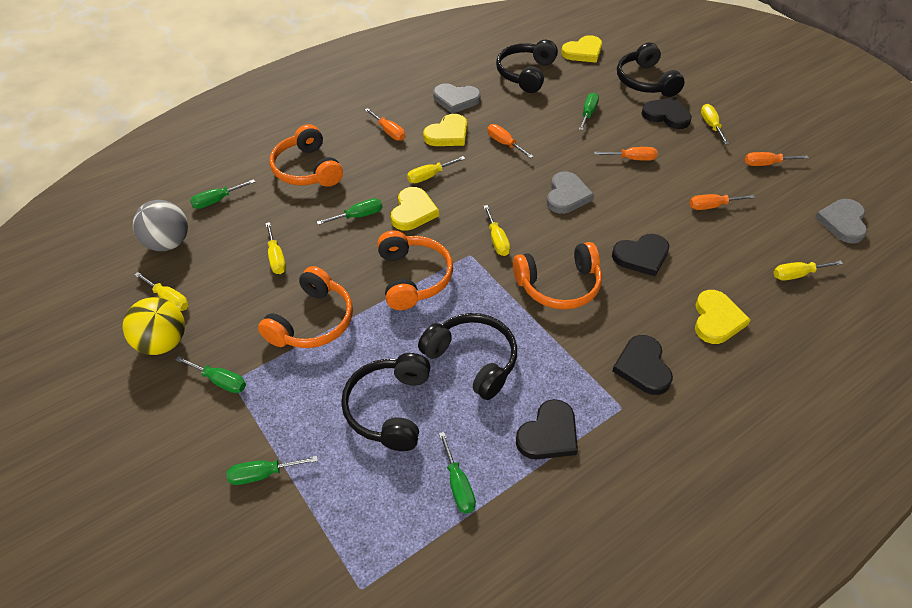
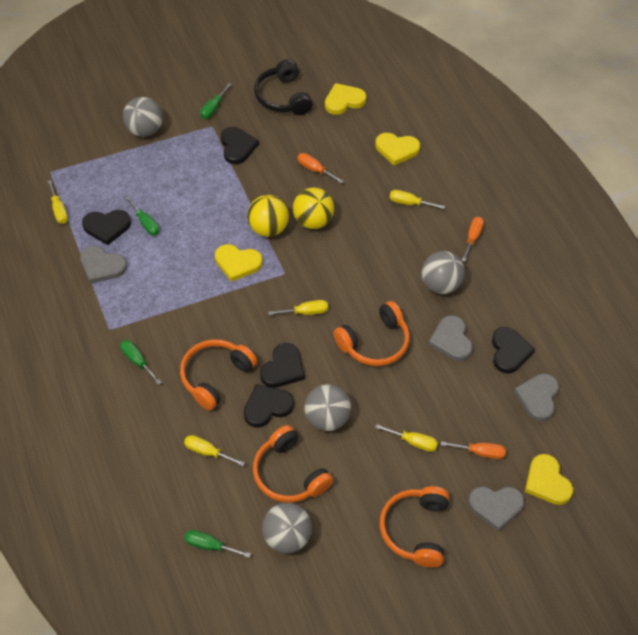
black headphones: [341,353,431,451] [418,313,517,400] [496,40,558,93] [617,42,685,97] = 4 -> [254,59,313,115] = 1
black heart: [516,399,578,459] [612,234,669,276] [613,335,673,395] [641,98,692,129] = 4 -> [82,210,131,245] [221,127,259,164] [244,384,294,428] [260,343,305,388] [492,327,535,374] = 5
green screwdriver: [176,356,246,393] [190,179,255,209] [227,456,318,485] [317,198,383,225] [439,432,476,514] [579,93,599,130] = 6 -> [120,340,162,385] [125,196,160,236] [184,530,251,558] [200,83,232,119] = 4
grey ball: [133,200,188,251] = 1 -> [123,97,162,137] [262,503,312,553] [304,384,351,431] [422,251,465,294] = 4
grey heart: [433,83,481,114] [547,171,594,214] [815,199,867,244] = 3 -> [80,246,127,284] [428,315,473,361] [468,486,525,532] [514,373,559,422] = 4
orange screwdriver: [365,108,405,141] [487,124,534,158] [594,147,658,161] [689,194,755,210] [745,152,809,166] = 5 -> [297,153,344,184] [441,441,506,459] [462,217,484,261] = 3
yellow ball: [123,297,185,355] = 1 -> [247,195,289,237] [293,188,334,229] = 2
yellow screwdriver: [134,272,189,311] [265,222,286,274] [407,156,465,183] [483,205,510,256] [701,104,729,144] [773,260,843,281] = 6 -> [47,180,68,224] [184,435,245,466] [268,300,328,315] [375,424,438,452] [390,190,445,209] = 5

